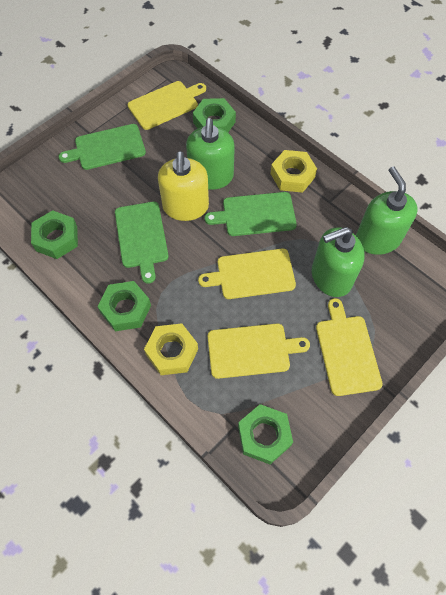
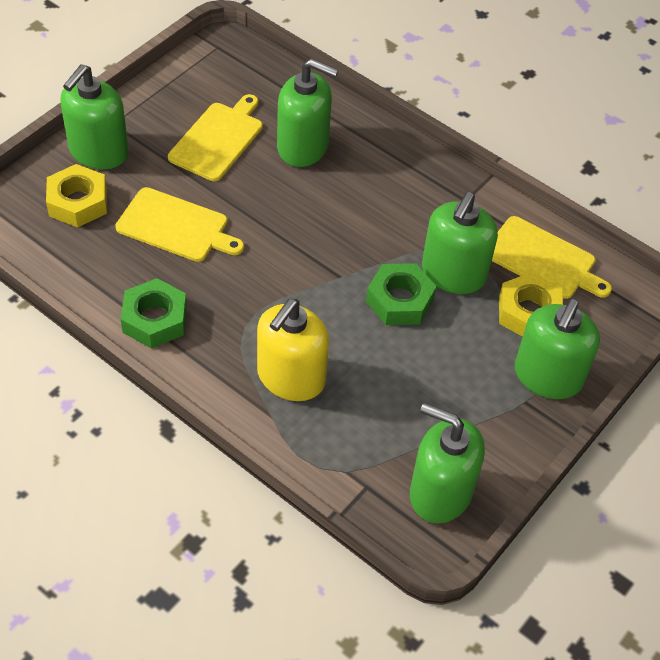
green cutting board: [59,124,146,170] [115,202,169,284] [204,192,297,236] = 3 -> none = 0
green nut: [31,210,78,259] [97,281,151,331] [193,98,236,132] [238,404,293,464] = 4 -> [121,278,187,348] [366,263,436,325] = 2
green soap dispenser: [186,118,235,190] [312,227,365,297] [356,166,418,255] = 3 -> [60,64,129,170] [277,59,338,167] [410,403,485,524] [422,192,498,294] [515,299,600,399] = 5
yellow cutting board: [128,81,206,130] [198,249,296,299] [208,324,310,379] [316,298,383,396] = 4 -> [115,187,244,262] [168,94,263,181] [492,216,612,299] = 3

